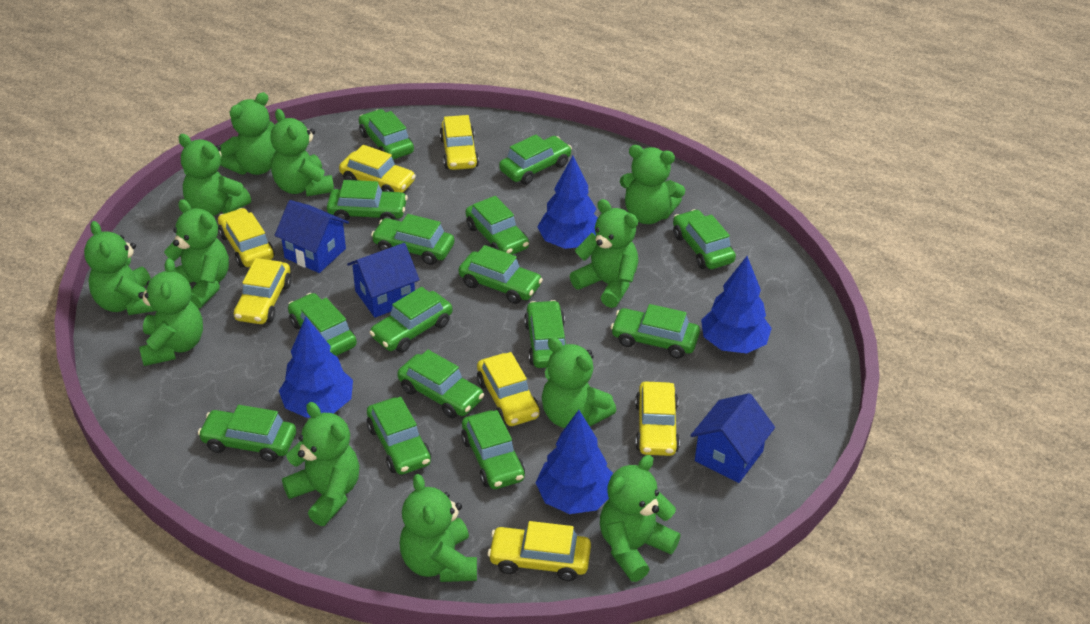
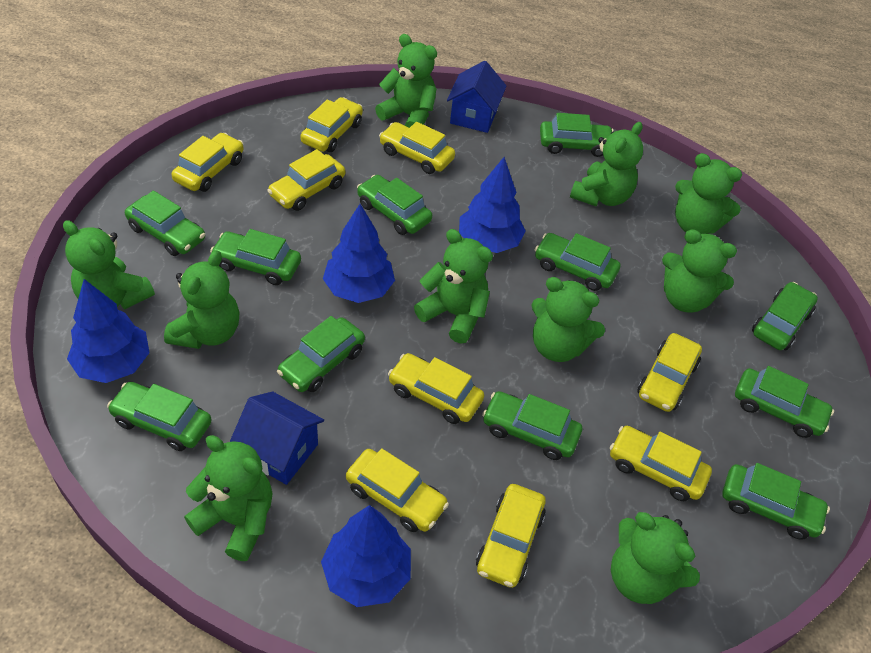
blue house: [275,200,349,273] [347,243,420,318] [690,393,775,483] = 3 -> [230,391,324,485] [447,61,507,133] = 2
green car: [198,405,296,462] [288,293,357,356] [327,180,408,223] [359,109,414,160] [367,397,431,475] [369,287,453,353] [371,214,454,265] [397,350,484,418] [459,245,543,304] [461,410,525,489] [465,196,529,255] [499,134,572,185] [524,300,566,368] [611,304,700,359] [673,209,736,269] = 15 -> [107,382,212,451] [125,190,205,256] [210,229,301,285] [277,316,365,392] [357,175,432,235] [482,391,582,460] [535,233,621,291] [540,113,613,157] [722,463,830,540] [735,366,834,438] [752,282,818,350] = 11
green teddy bear: [84,221,156,315] [138,258,203,366] [164,199,229,309] [178,134,251,216] [220,92,276,175] [270,109,334,196] [282,402,360,526] [399,474,477,582] [542,337,616,428] [570,199,638,308] [600,455,680,582] [620,145,685,224] = 12 -> [63,220,155,309] [164,250,239,349] [184,435,273,561] [375,34,437,128] [414,229,493,344] [531,277,605,362] [570,122,643,206] [611,512,700,604] [662,229,737,312] [675,153,742,234] = 10
yellow car: [218,208,274,268] [234,258,292,324] [339,145,416,193] [439,115,479,170] [477,352,540,426] [488,521,591,581] [635,382,680,456] = 7 -> [171,133,244,192] [267,149,345,211] [300,97,363,152] [346,448,449,532] [379,122,455,174] [388,353,484,424] [476,484,546,588] [610,426,712,501] [637,333,702,412] = 9

